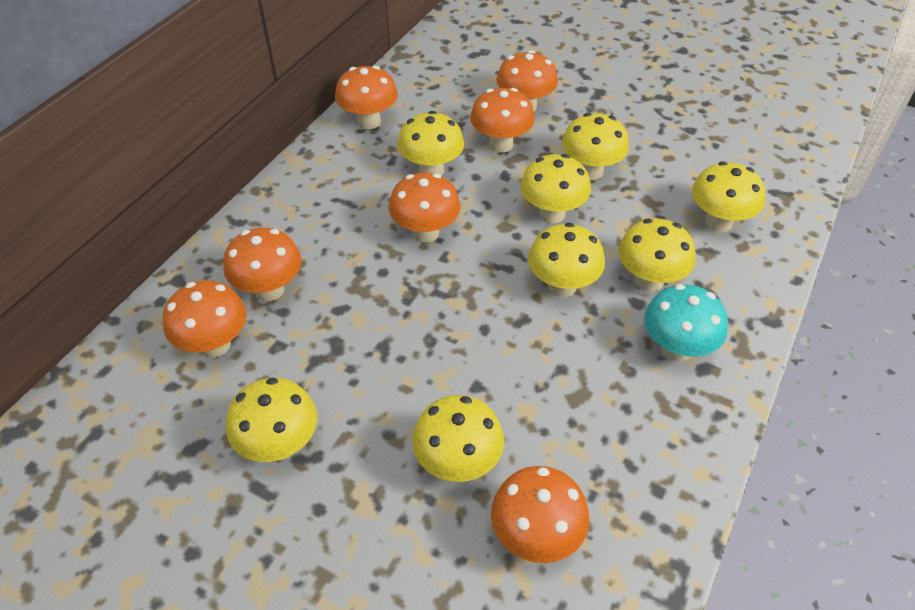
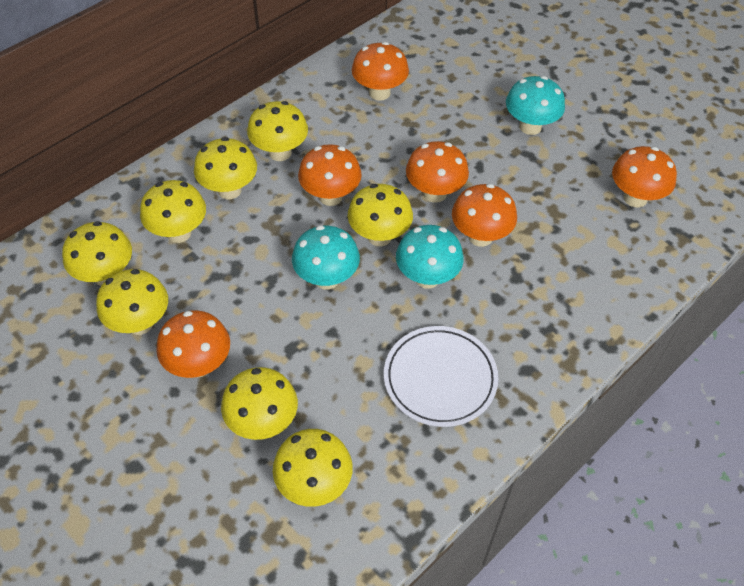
orange mushroom: [163,281,247,358] [223,227,301,301] [335,66,398,129] [389,173,461,243] [470,88,535,153] [491,466,589,563] [497,50,558,112] = 7 -> [156,310,230,378] [298,144,362,206] [352,42,409,101] [406,141,469,203] [452,184,517,247] [612,146,677,208] = 6
turquoise mushroom: [644,284,728,362] = 1 -> [292,225,360,289] [396,225,464,289] [506,76,565,135] = 3
white plate: none = 0 -> [384,326,498,427] = 1

